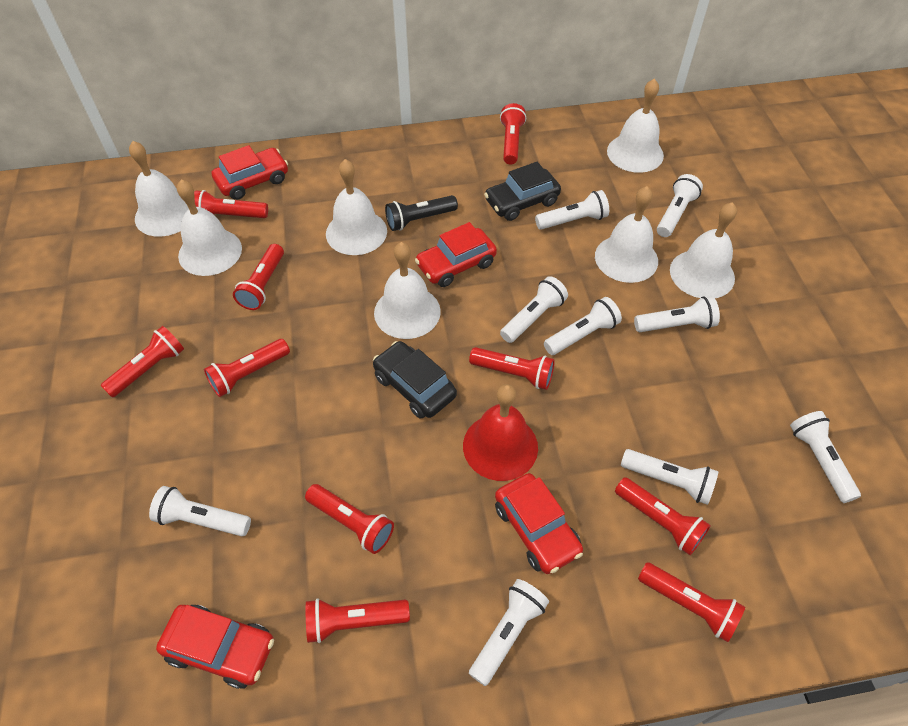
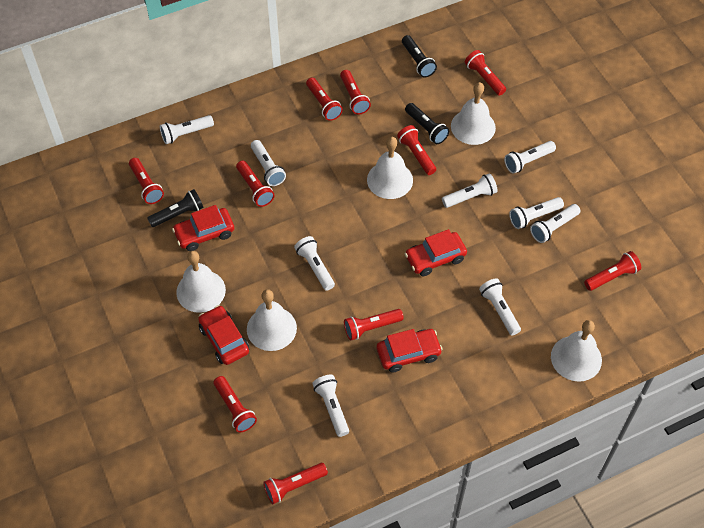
black car: [373,341,457,419] [484,162,561,221] = 2 -> none = 0
black flashlight: [385,195,458,231] = 1 -> [147,189,204,227] [402,35,437,78] [405,103,449,144] = 3
red bell: [463,384,538,481] = 1 -> none = 0
white bell: [129,141,189,237] [177,179,242,276] [326,159,387,255] [374,242,441,339] [595,186,658,283] [607,78,664,173] [670,202,737,298] = 7 -> [176,251,226,313] [247,289,297,351] [367,137,413,199] [451,82,496,145] [551,320,602,382] = 5

